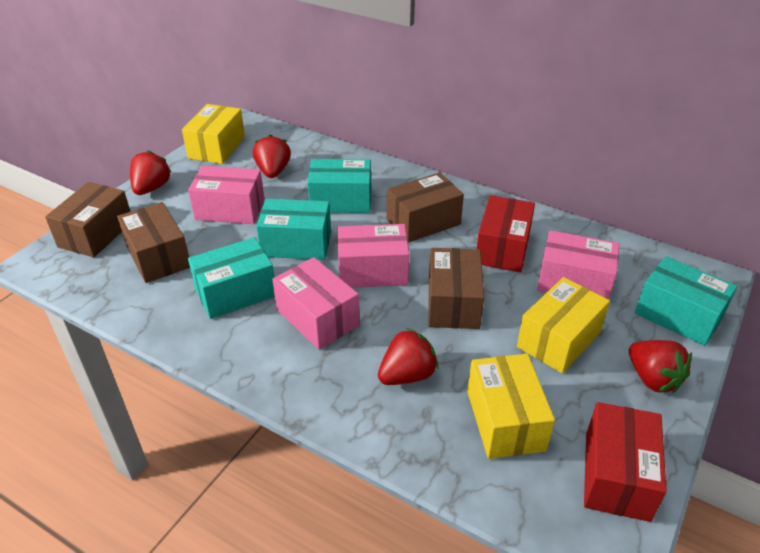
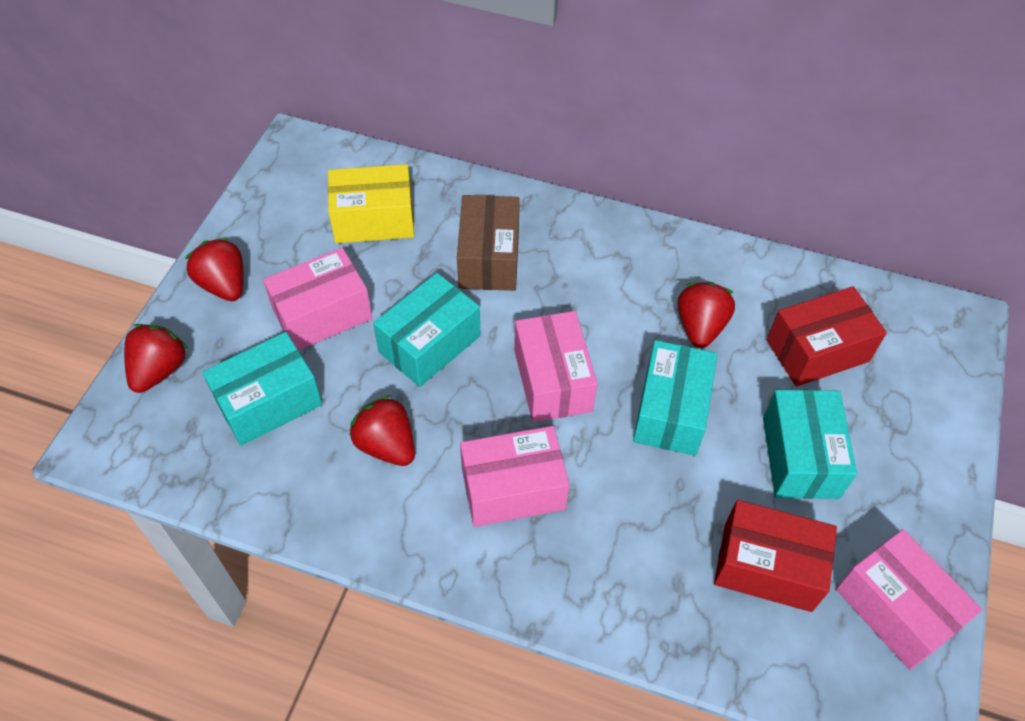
brown box: [45,182,131,257] [117,202,190,283] [387,173,464,243] [428,248,484,329] = 4 -> [457,195,520,291] = 1
yellow box: [182,104,245,164] [467,354,555,459] [517,277,610,374] = 3 -> [328,164,414,243] = 1

